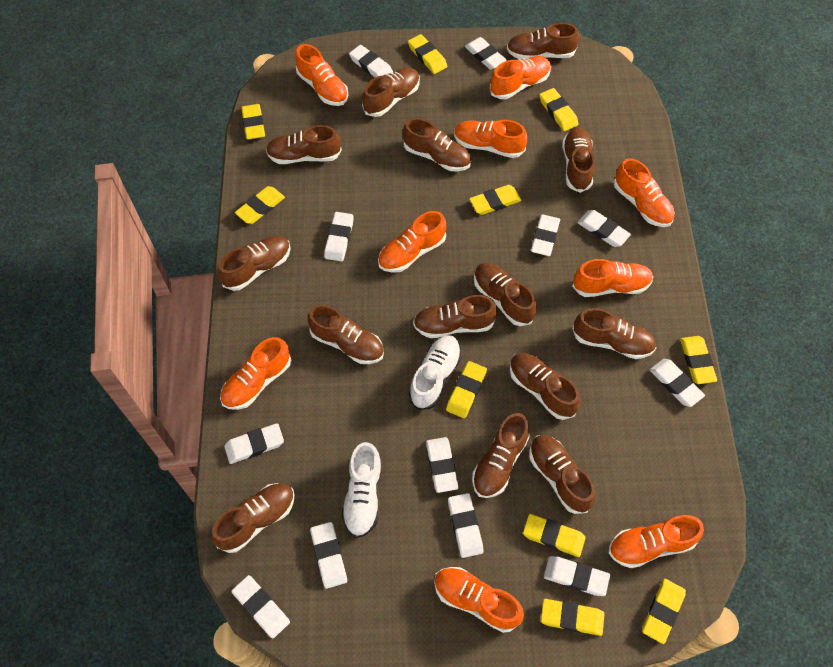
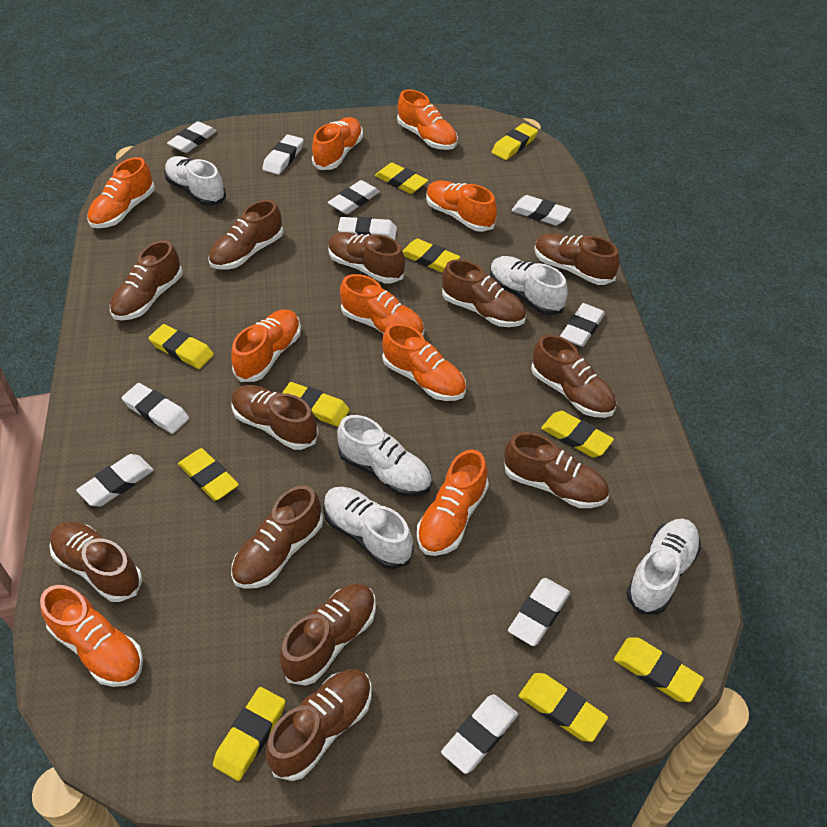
brown shoe: [211,483,295,553] [218,235,291,291] [266,125,342,164] [307,305,384,364] [362,67,420,117] [403,118,471,171] [413,295,497,338] [472,413,530,498] [474,263,537,326] [507,23,579,59] [510,353,580,420] [529,435,596,514] [562,127,595,193] [572,308,656,359] = 14 -> [49,522,142,602] [110,240,183,320] [208,200,284,270] [231,385,318,450] [231,486,323,589] [266,669,371,781] [279,584,376,686] [328,232,405,283] [442,259,526,327] [504,432,609,508] [531,334,616,418] [534,233,620,285] = 12
white eraser: [224,423,284,464] [232,575,290,638] [310,522,347,589] [324,212,354,261] [349,45,393,77] [426,437,458,493] [448,493,483,558] [465,37,507,70] [531,214,560,256] [544,556,610,596] [577,210,631,247] [650,359,705,407] = 12 -> [76,454,154,507] [122,383,189,434] [167,121,217,153] [262,134,304,175] [328,180,380,214] [338,217,397,240] [441,694,518,774] [508,578,570,646] [512,195,571,225] [560,303,605,347] = 10
white shoe: [341,442,382,538] [409,335,462,410] = 2 -> [164,156,226,206] [323,487,414,569] [337,415,432,497] [490,256,568,315] [626,519,701,615] = 5

